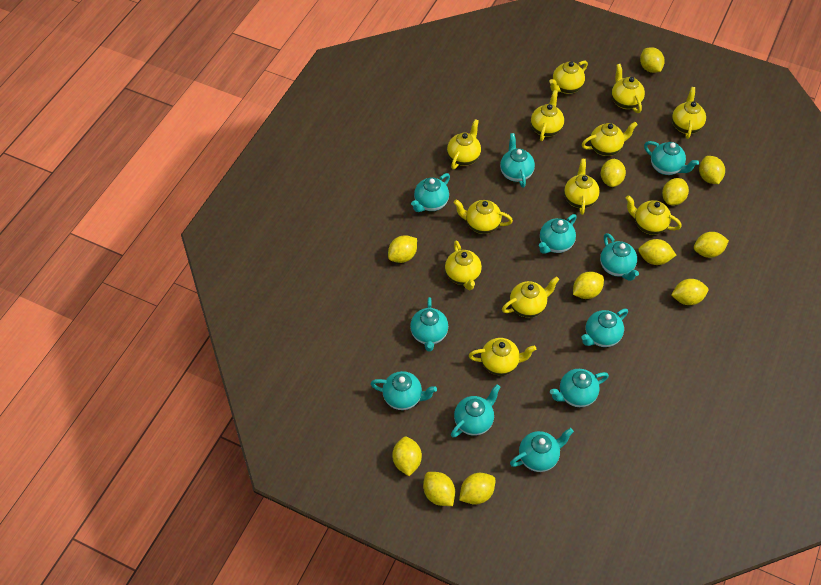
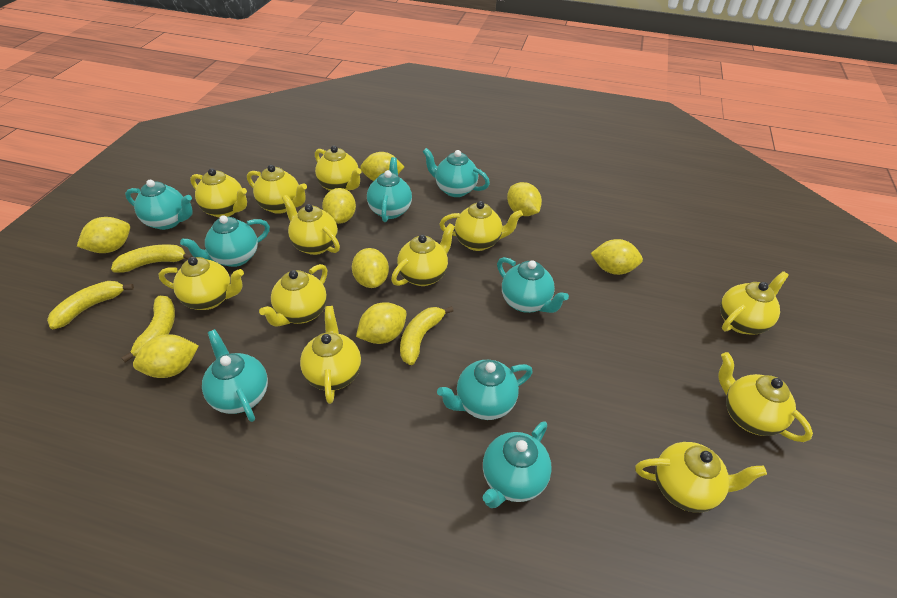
turquoise teapot: [370,371,437,410] [410,297,448,352] [411,173,450,212] [451,384,500,438] [500,133,535,188] [510,428,574,472] [539,214,577,254] [550,369,609,407] [581,309,628,347] [600,233,639,281] [644,141,699,175] = 11 -> [125,180,192,230] [180,215,270,267] [202,329,268,422] [367,157,412,222] [422,148,490,197] [437,360,533,420] [483,421,552,508] [497,257,569,313] = 8
yellow banana: none = 0 -> [47,281,134,329] [111,245,193,273] [121,296,175,362] [400,306,454,365] = 4
yellow lemon: [388,235,417,263] [392,436,422,476] [423,472,455,506] [459,473,495,505] [573,271,604,299] [601,159,626,187] [638,239,676,265] [640,47,665,73] [662,178,689,205] [671,279,708,305] [694,232,729,258] [699,156,725,184] = 12 -> [77,217,130,253] [133,334,199,378] [322,188,356,224] [352,248,389,288] [356,302,407,344] [360,152,404,181] [507,182,542,216] [591,239,643,275] = 8

